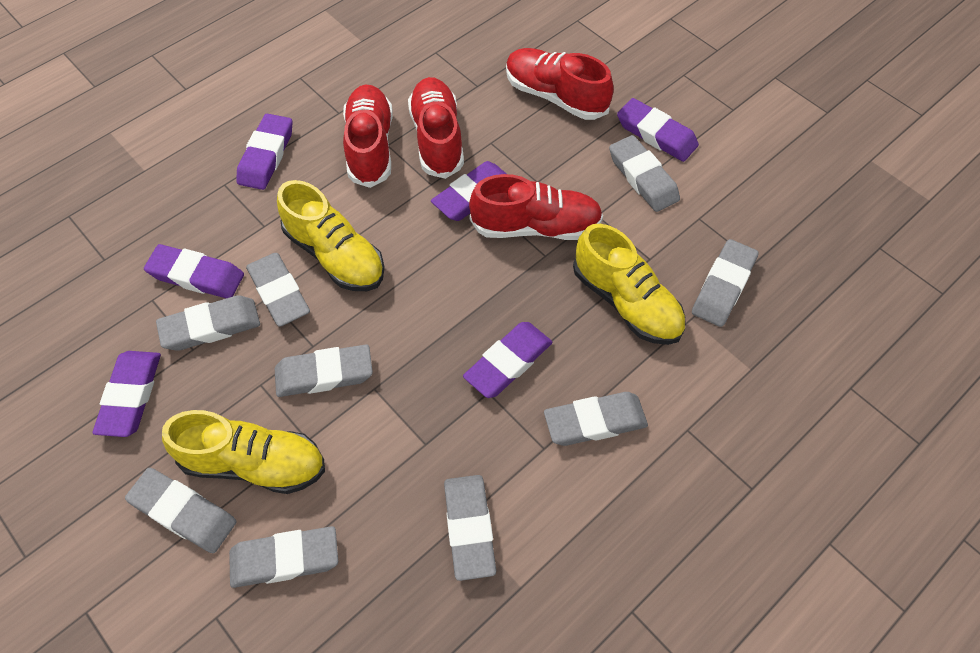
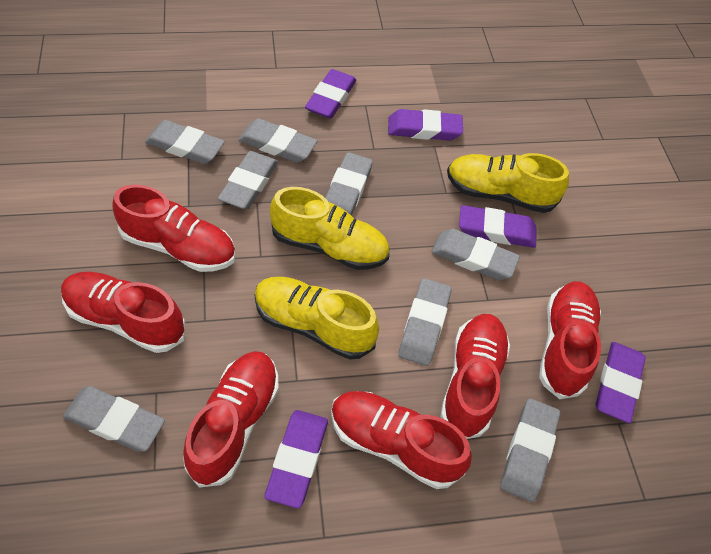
grey eraser: [125,468,236,553] [156,295,260,351] [229,526,338,588] [246,253,310,327] [275,344,373,397] [444,475,496,581] [544,392,648,446] [609,135,680,212] [692,239,759,327] = 9 -> [63,386,165,452] [145,120,225,164] [218,151,278,209] [238,118,317,163] [325,152,373,216] [398,278,452,366] [431,229,520,280] [500,398,560,502] = 8
purple eraser: [93,351,161,437] [144,244,244,298] [236,114,292,190] [431,161,507,221] [463,322,552,398] [617,98,699,162] = 6 -> [265,410,328,509] [305,69,356,118] [388,109,463,141] [459,205,537,248] [595,342,646,423] = 5
red shoe: [343,85,393,188] [408,77,464,179] [469,174,603,240] [506,48,614,120] = 4 -> [61,272,185,353] [112,184,236,272] [183,351,279,488] [331,391,472,489] [440,314,510,439] [539,281,601,399] = 6

